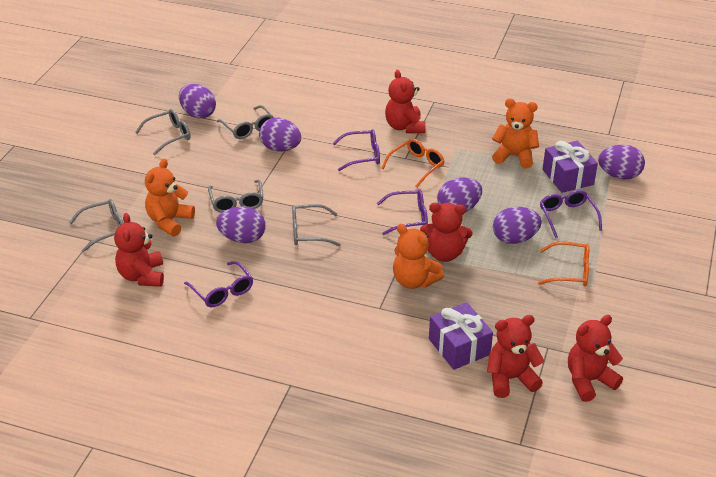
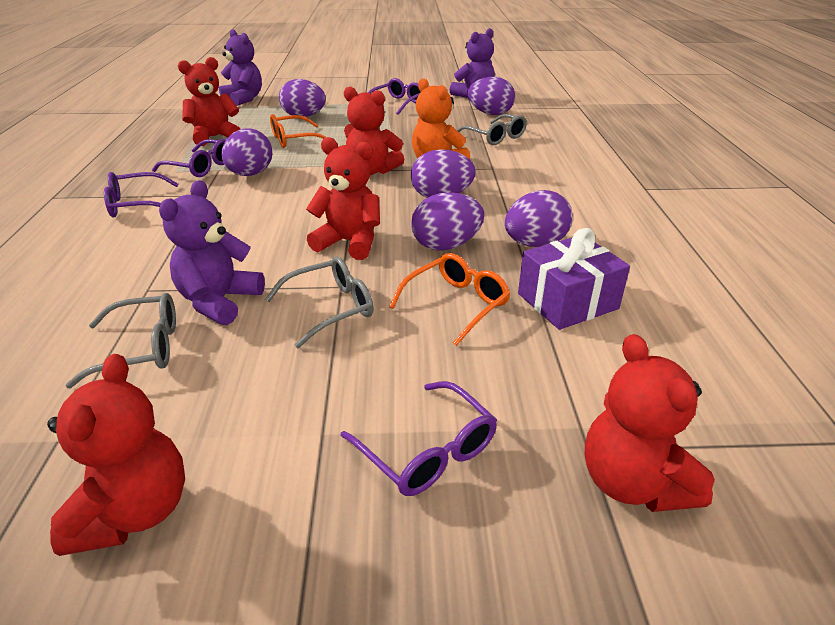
grey glasses: [69,199,123,252] [135,109,191,155] [208,180,263,213] [217,105,274,139] [292,204,341,246] = 5 -> [65,293,176,388] [265,256,374,348] [457,114,527,145] = 3
orange teddy bear: [145,159,195,236] [393,224,444,289] [492,99,539,168] = 3 -> [412,78,470,159] = 1
purple gift: [429,302,493,370] [542,141,598,193] = 2 -> [518,228,630,330] = 1
purple teddy bear: none = 0 -> [159,180,265,325] [219,29,262,106] [450,28,495,98] = 3

